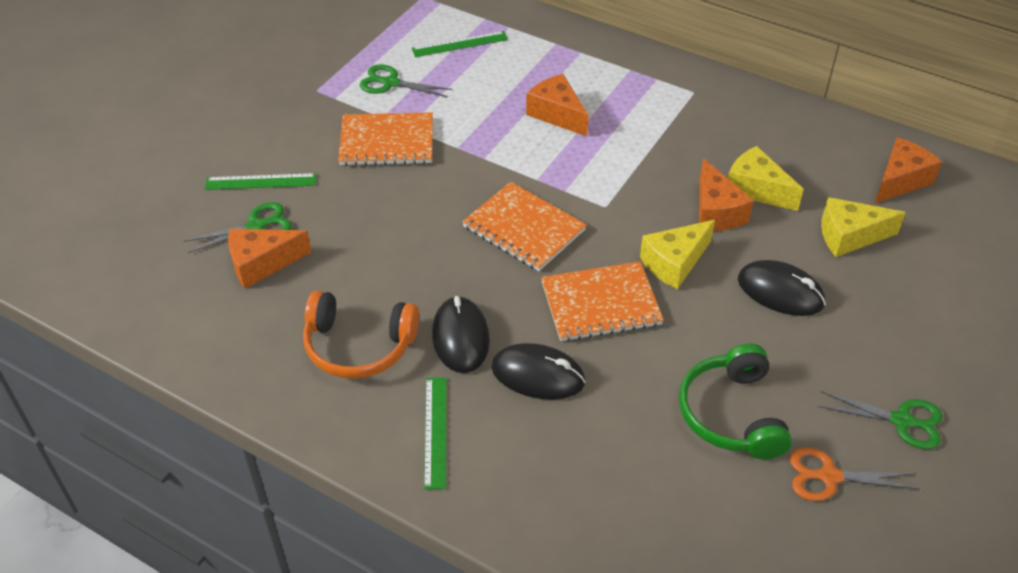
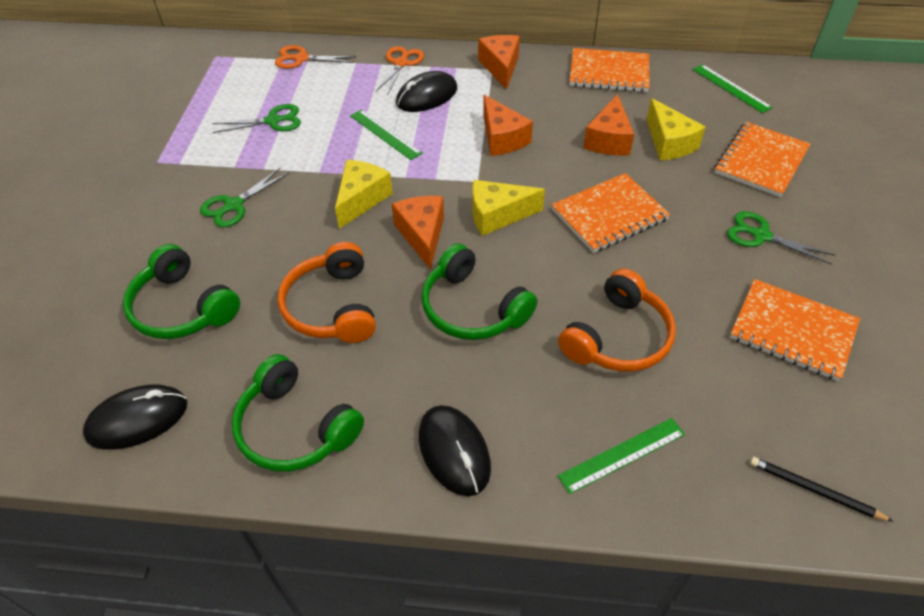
black pencil: none = 0 -> [750,457,894,522] = 1
green headphones: [679,343,792,459] = 1 -> [123,244,240,339] [232,354,364,472] [421,244,538,340] = 3
orange headphones: [303,291,419,379] = 1 -> [277,242,376,343] [558,268,676,372] = 2
orange notebook: [338,112,433,166] [462,182,587,271] [541,261,664,341] = 3 -> [551,173,670,253] [570,48,650,92] [715,122,810,197] [730,279,860,381] = 4
orange scissors: [789,448,920,501] = 1 -> [275,45,356,69] [376,46,424,94] = 2

